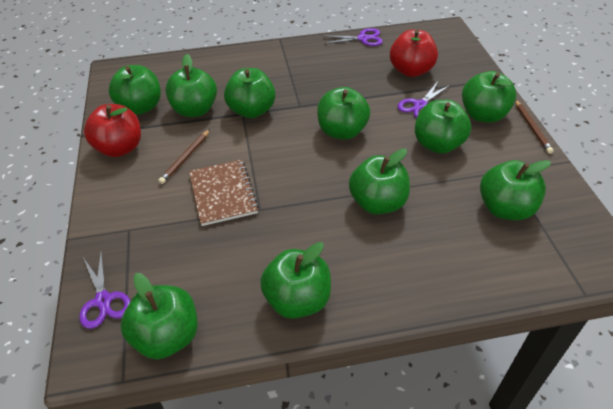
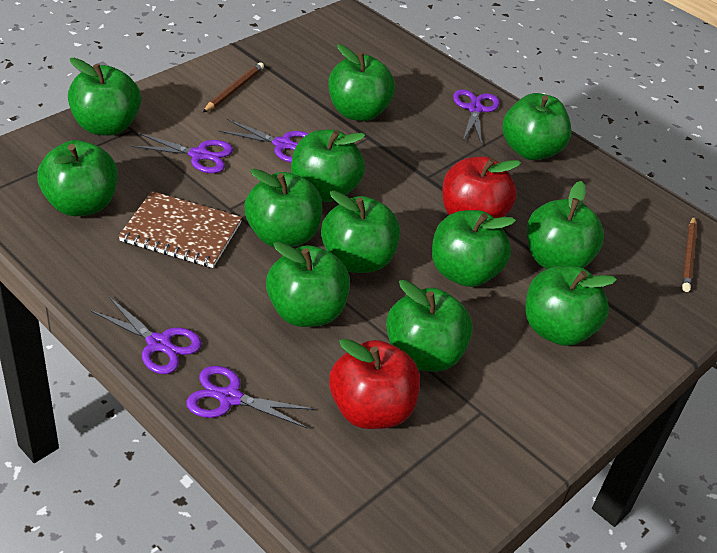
green apple: [108,65,161,115] [120,273,198,359] [165,54,217,117] [224,68,276,118] [260,242,331,319] [317,87,370,140] [349,148,410,215] [415,100,471,154] [462,71,516,123] [480,160,551,220] = 10 -> [37,140,118,216] [68,58,141,136] [244,169,322,247] [266,242,350,327] [291,130,366,202] [321,191,400,273] [328,44,395,121] [386,280,473,372] [432,210,516,287] [502,93,572,160] [525,266,617,346] [527,181,604,269] = 12
purple scissors: [79,251,131,329] [324,28,383,46] [398,81,450,118] = 3 -> [91,296,202,374] [131,133,233,173] [186,366,315,429] [219,119,309,163] [453,89,499,145] = 5

